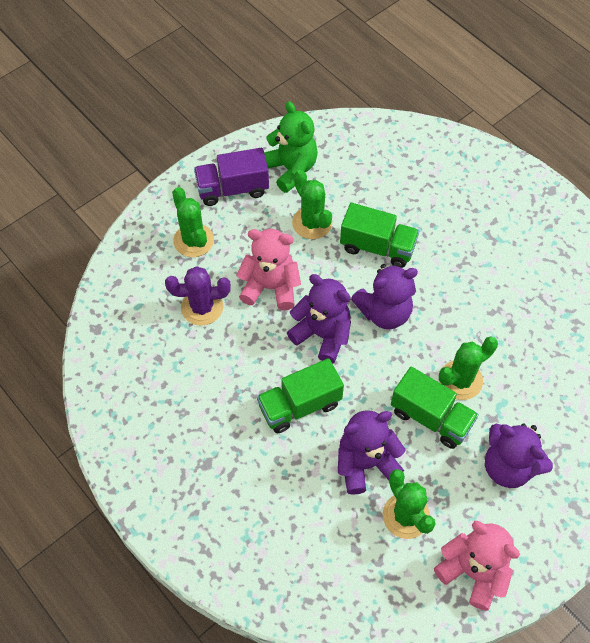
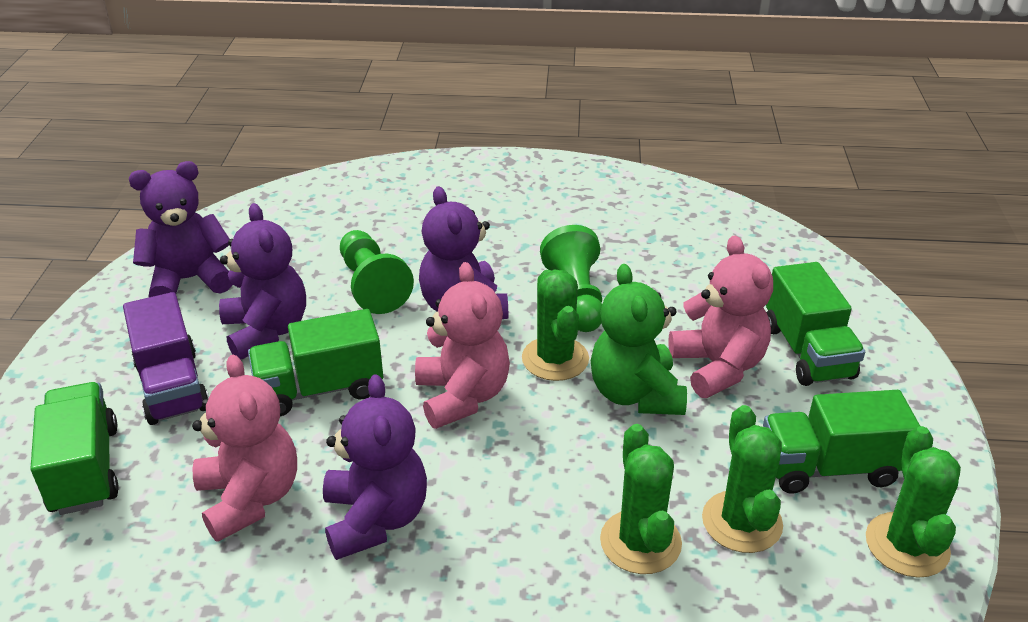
green pawn: none = 0 -> [340,230,414,314] [540,225,602,332] = 2
green truck: [257,358,344,433] [340,203,419,268] [391,367,479,449] = 3 -> [30,382,119,515] [248,309,383,417] [763,390,920,494] [766,262,865,386] = 4
pink teddy bear: [236,229,301,310] [434,521,520,611] = 2 -> [192,354,297,542] [415,262,510,429] [668,235,773,398] = 3
purple cactus: [165,266,231,326] = 1 -> none = 0

